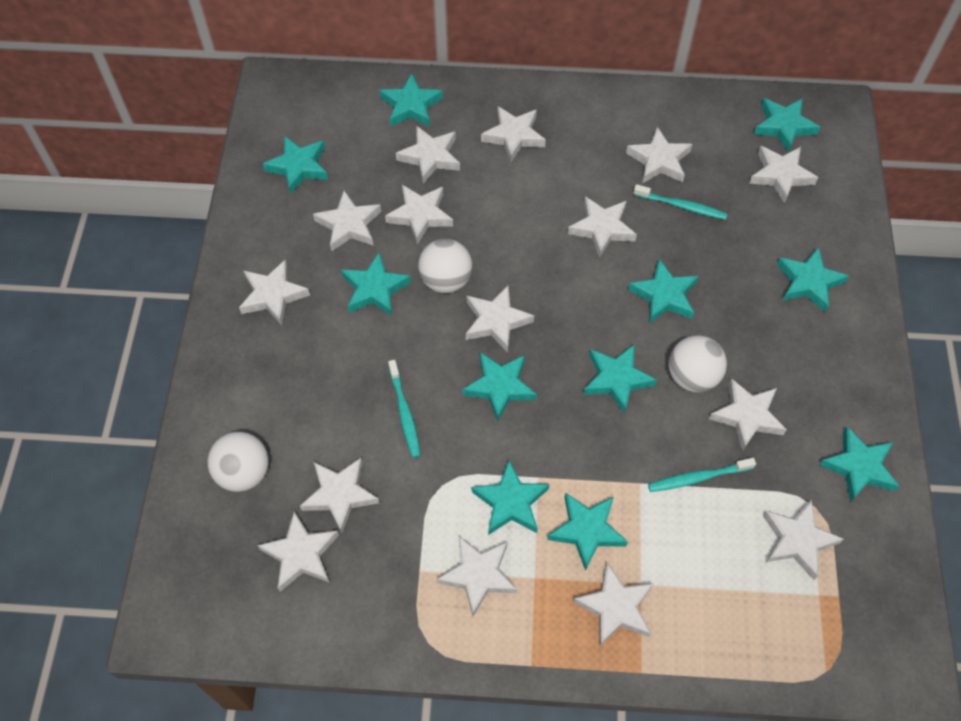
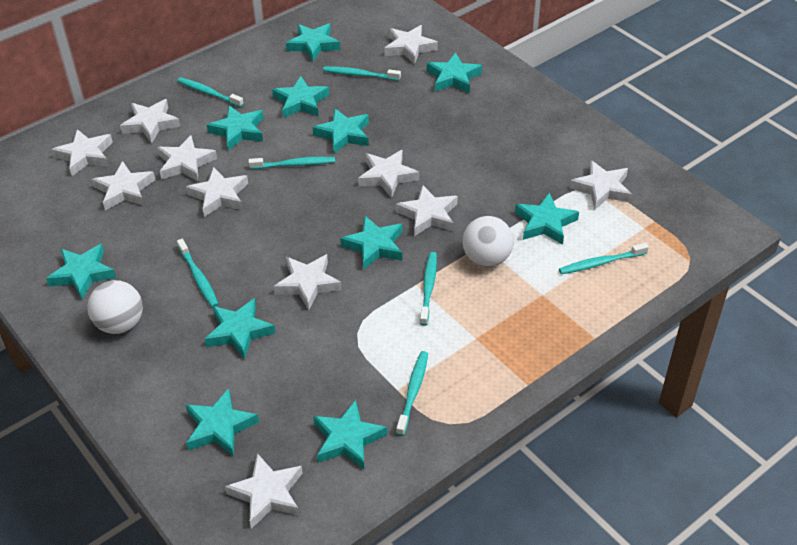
turquoise toothbrush: [388,360,421,458] [633,184,727,220] [648,458,756,492] = 3 -> [177,77,244,107] [177,239,218,307] [248,157,335,169] [323,67,401,81] [396,351,428,436] [420,252,437,326] [559,243,649,274] = 7
white ball: [208,432,269,492] [418,239,473,293] [669,335,727,392] = 3 -> [87,280,143,334] [462,216,514,267] = 2
white star: [239,259,310,325] [258,511,339,592] [300,458,379,533] [313,190,381,252] [385,185,453,245] [396,126,460,184] [437,535,517,616] [466,286,534,353] [481,106,546,162] [568,196,637,258] [573,563,654,646] [626,127,692,183] [709,378,787,451] [749,146,818,203] [763,500,844,580] = 15 -> [51,129,113,176] [92,161,155,210] [120,99,180,143] [157,135,217,181] [186,167,248,217] [225,453,303,529] [274,254,342,310] [358,150,419,198] [384,25,438,64] [396,185,458,236] [570,160,632,210] = 11

